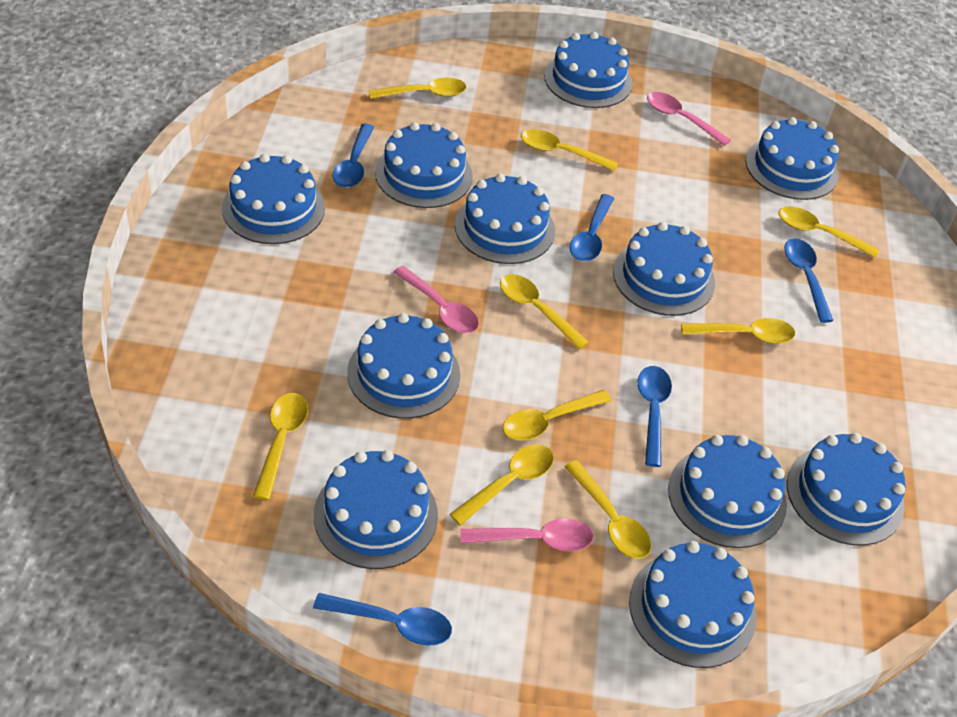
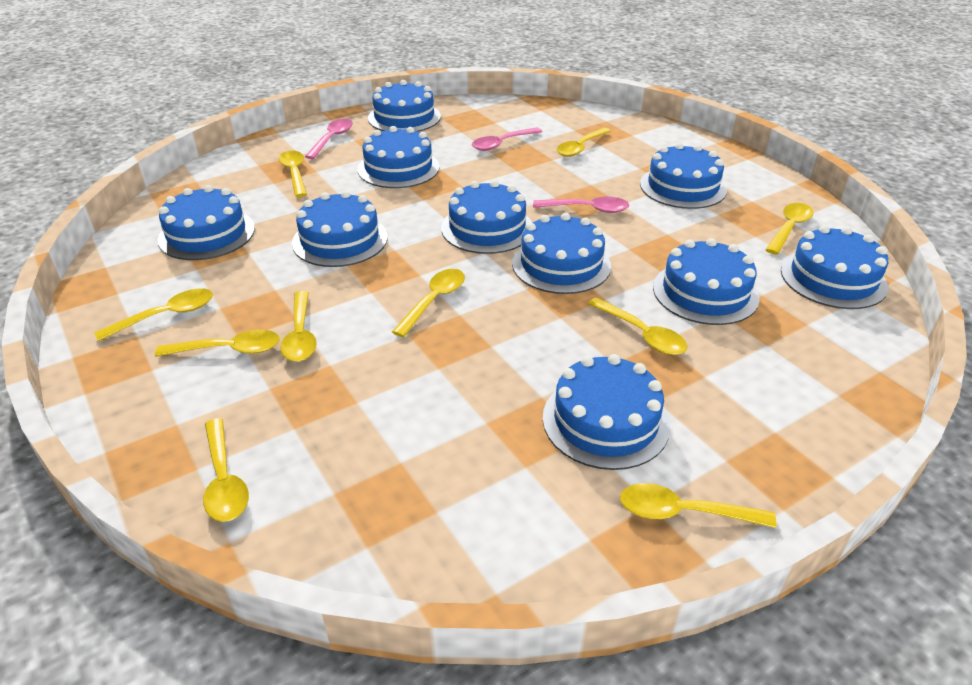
blue cake: [222,154,325,244] [314,450,438,569] [347,313,460,419] [375,122,473,208] [455,174,555,264] [544,32,632,108] [613,222,715,316] [629,541,756,668] [668,435,787,548] [746,117,839,200] [787,433,906,546] = 11 -> [157,185,255,260] [292,191,387,267] [358,126,440,188] [368,80,441,132] [441,180,532,254] [512,213,611,294] [543,354,670,470] [640,143,727,209] [653,238,760,325] [781,225,888,309] = 10
blue spoon: [313,593,452,646] [332,124,374,188] [570,194,614,261] [637,366,672,467] [784,238,833,323] = 5 -> none = 0
yellow spoon: [253,393,308,500] [369,78,466,99] [450,444,554,526] [500,274,589,350] [503,390,611,441] [521,129,618,171] [565,460,651,559] [681,318,795,344] [778,206,880,258] = 9 -> [94,288,213,341] [155,330,280,357] [203,418,249,522] [279,151,307,197] [280,291,317,362] [392,269,465,337] [557,128,611,157] [588,297,687,355] [620,483,777,528] [765,203,814,255] = 10

